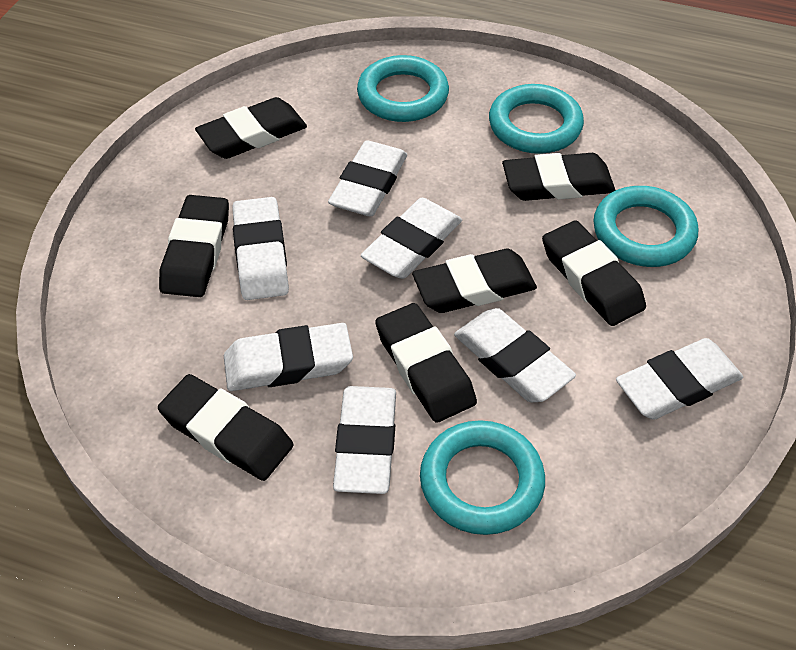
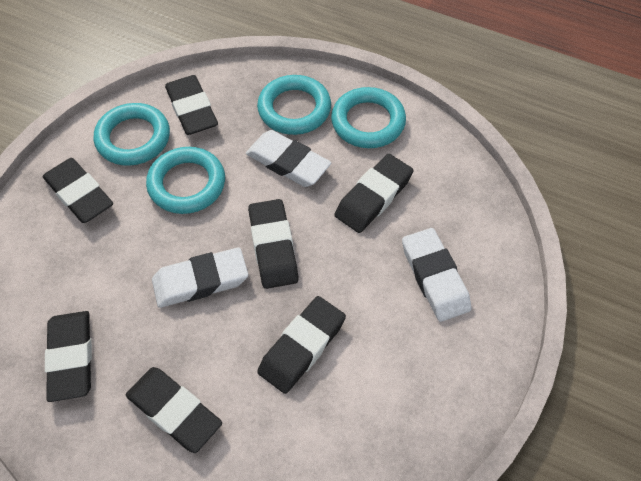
white eraser: [224,323,353,391] [232,197,289,300] [328,140,407,216] [333,386,396,494] [361,198,462,279] [454,308,576,402] [616,338,743,420] = 7 -> [152,247,248,308] [246,130,331,187] [402,228,472,322] = 3

